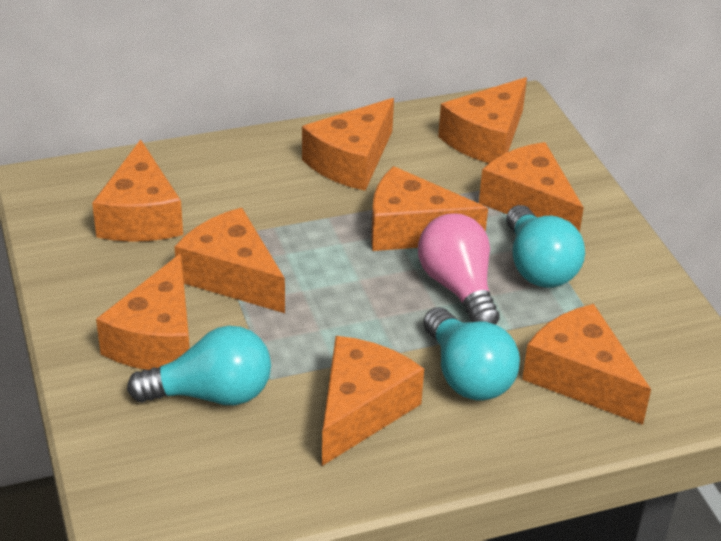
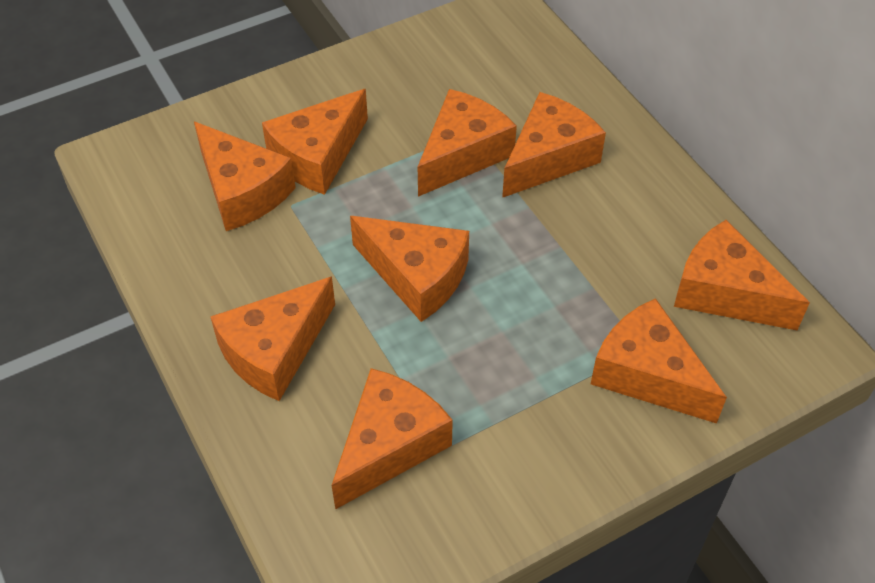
pink light bulb: [418,214,499,325] = 1 -> none = 0
turquoise light bulb: [127,326,271,405] [423,307,520,401] [506,205,585,288] = 3 -> none = 0

